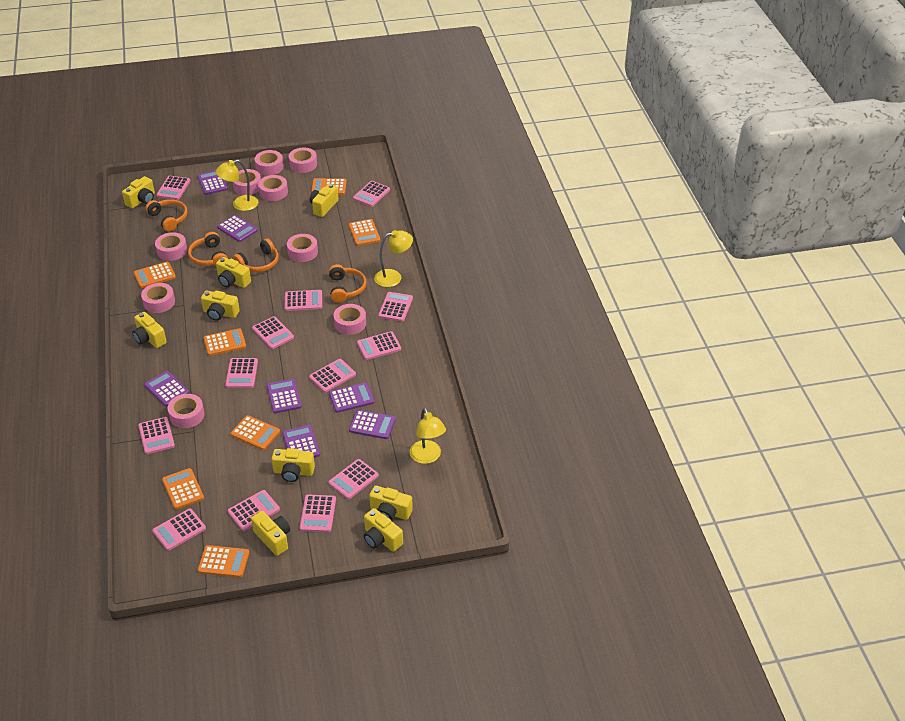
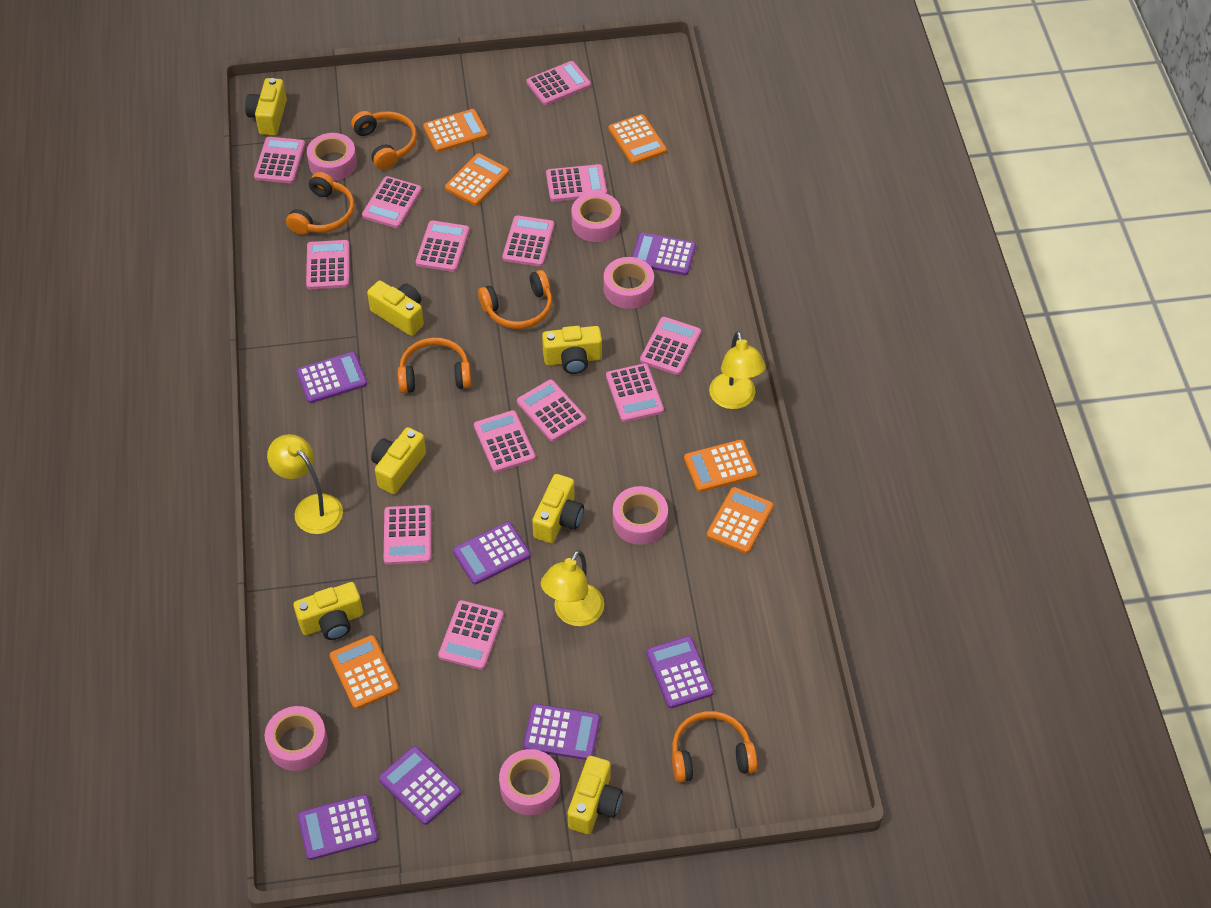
orange calculator: [134,262,176,288] [162,468,204,509] [198,545,249,577] [203,328,246,356] [231,415,280,450] [311,178,347,195] [349,219,380,246] = 7 -> [330,635,399,709] [423,109,488,152] [445,153,509,206] [609,114,667,164] [684,440,757,492] [707,487,773,554] = 6
orange headphones: [145,199,188,232] [188,232,228,266] [233,238,279,272] [329,264,366,303] = 4 -> [286,172,355,235] [351,111,417,170] [398,338,471,393] [478,270,552,329] [672,711,757,783] = 5
pink tape: [141,283,175,313] [155,232,187,261] [167,394,204,428] [233,169,261,195] [255,150,284,176] [258,175,288,201] [287,234,318,262] [289,148,317,173] [334,304,366,335] = 9 -> [265,706,328,771] [307,133,357,181] [499,749,560,815] [572,192,621,242] [604,257,654,309] [613,486,668,545] = 6
yellow camera: [122,176,155,208] [132,312,167,348] [201,291,240,321] [216,257,251,288] [251,511,290,556] [272,448,315,482] [310,184,339,217] [364,508,403,552] [369,485,413,521] = 9 -> [245,78,287,135] [294,582,363,640] [367,280,424,336] [371,427,426,494] [532,474,584,543] [542,326,602,374] [568,756,623,834] = 7

